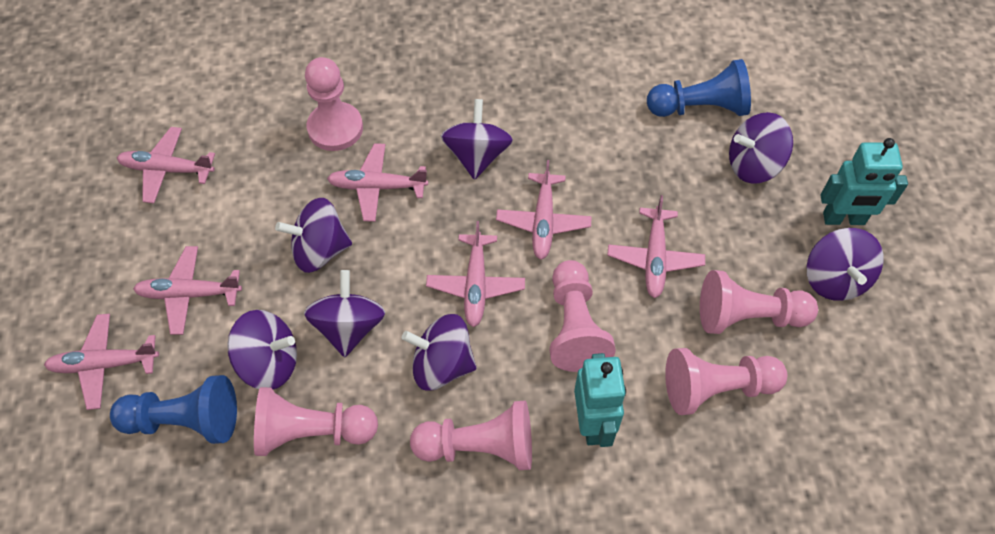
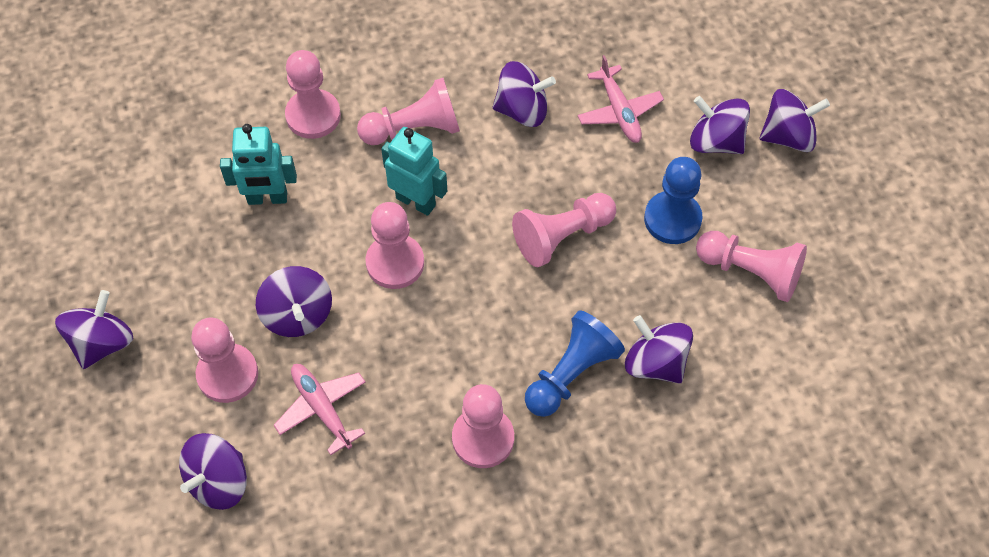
pink pawn: [254,387,378,456] [305,57,363,151] [410,401,532,470] [550,260,616,372] [665,348,788,415] [700,270,818,334] = 6 -> [191,318,258,403] [285,50,341,139] [357,78,460,145] [366,202,424,289] [452,384,514,468] [512,193,616,267] [696,231,807,302] = 7
pink plane: [44,314,159,410] [117,127,215,203] [133,246,242,335] [327,143,428,222] [426,221,525,327] [496,160,592,260] [607,195,705,298] = 7 -> [274,364,365,455] [578,55,664,143] = 2

